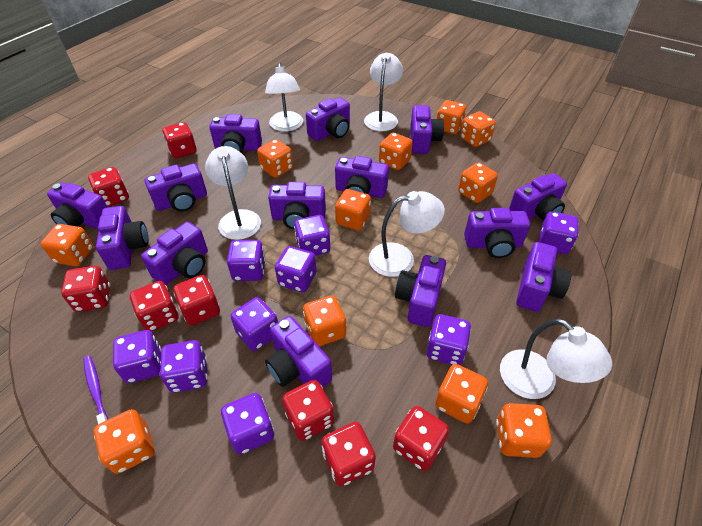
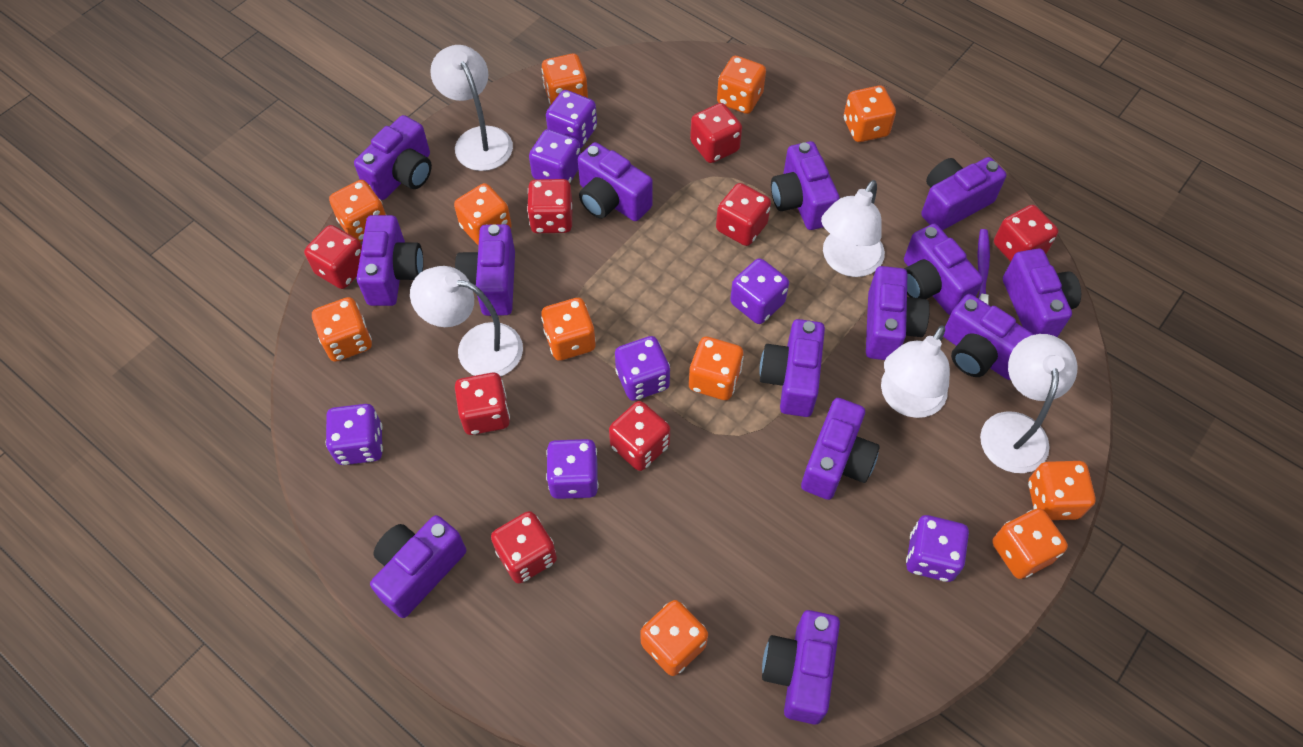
purple dice: [113,330,161,383] [160,340,208,393] [221,393,274,454] [227,240,266,281] [231,297,278,351] [275,246,317,292] [294,215,330,256] [427,314,471,365] [539,211,579,254] = 9 -> [325,404,383,465] [529,129,581,183] [546,90,597,149] [546,439,599,499] [615,336,670,401] [730,258,789,324] [906,515,969,582] = 7

